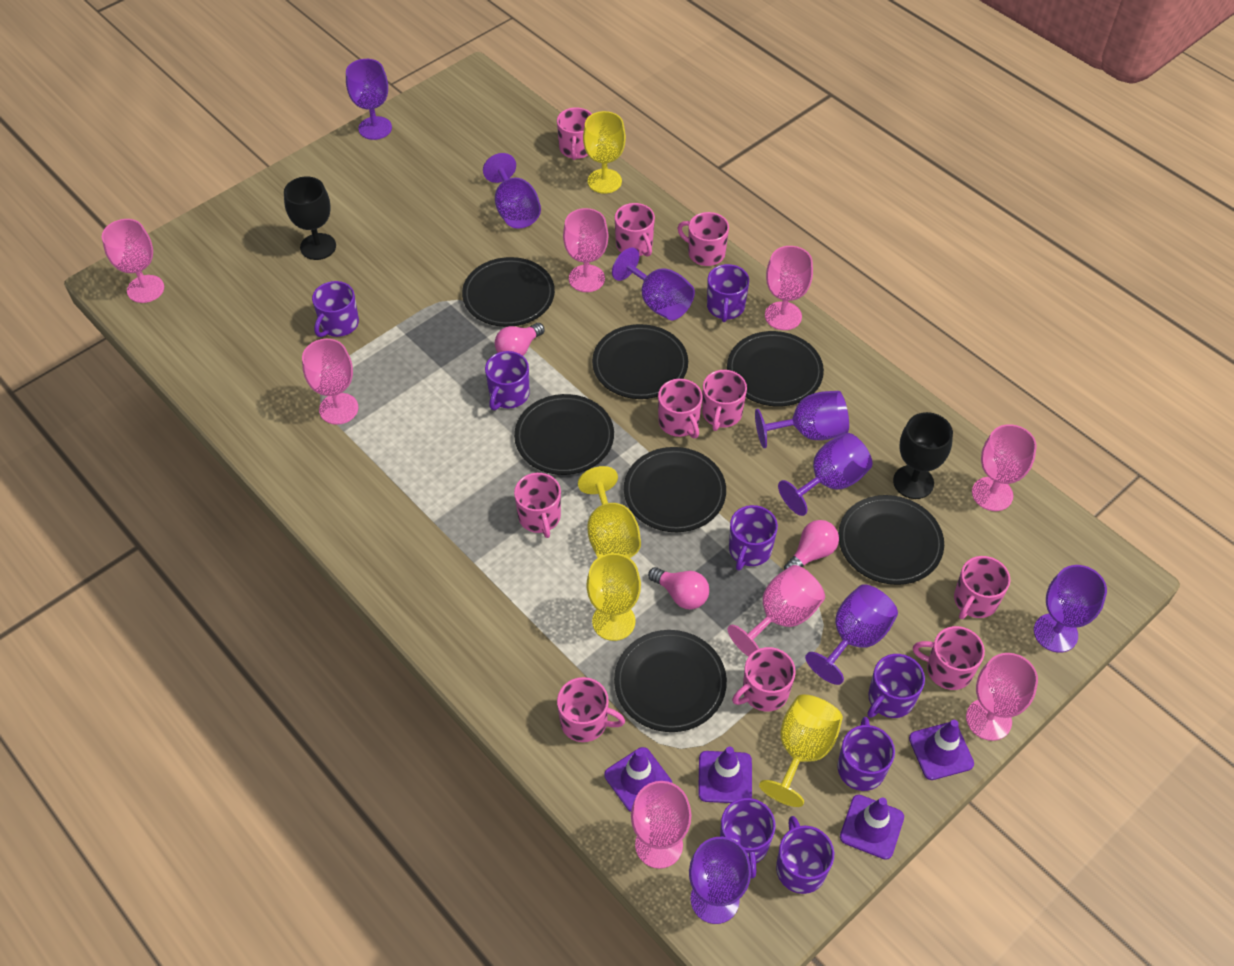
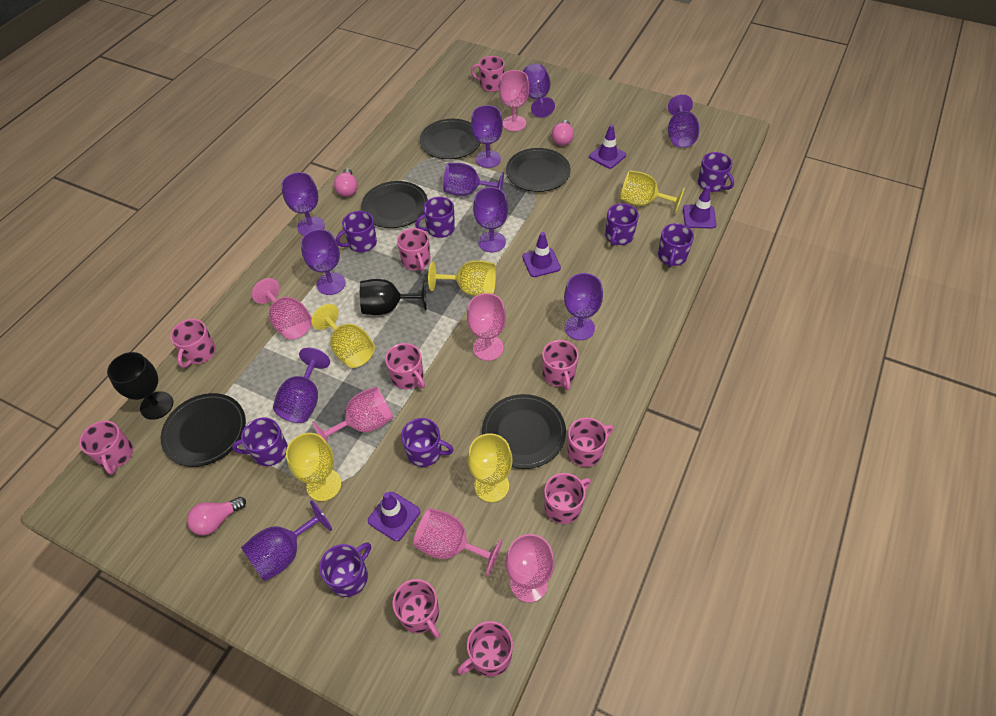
black plate: [462,257,555,327] [514,394,614,475] [592,324,688,399] [614,630,727,732] [624,447,726,532] [727,331,824,407] [838,495,944,585] = 7 -> [161,393,246,467] [361,181,428,228] [420,119,480,159] [482,394,566,469] [506,148,571,192] = 5
pink goblet: [102,219,164,303] [302,339,358,425] [563,208,608,292] [631,781,691,869] [728,565,825,657] [765,246,813,330] [966,653,1038,741] [972,424,1037,511] = 8 -> [252,278,312,339] [312,386,394,443] [413,508,502,576] [467,293,506,361] [499,70,529,131] [505,534,555,603] = 6
purple goblet: [346,59,392,140] [483,153,541,229] [612,247,695,320] [689,837,751,924] [755,391,849,448] [778,433,873,516] [805,584,898,685] [1034,565,1107,653] = 8 -> [241,500,332,581] [273,348,330,423] [281,172,325,236] [301,229,346,295] [443,163,504,196] [471,105,503,168] [473,187,508,252] [523,64,555,118] [564,273,603,340] [668,94,699,148] = 10
yellow goblet: [578,466,641,558] [583,111,626,194] [587,553,641,641] [759,694,843,807] = 4 -> [286,433,341,501] [311,304,375,368] [428,260,496,296] [468,433,513,502] [620,170,685,215] = 5

